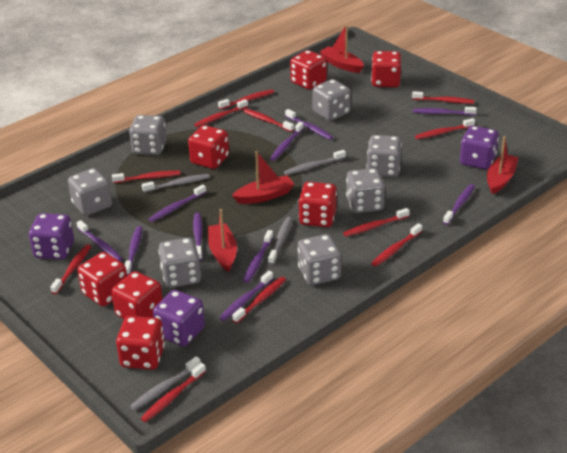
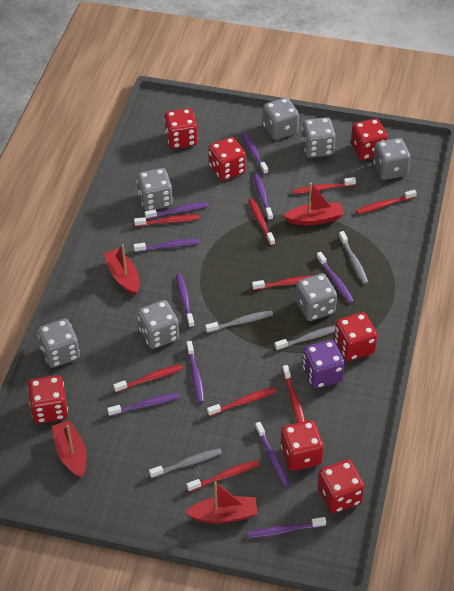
purple dice: [29,213,74,260] [153,290,205,347] [460,126,499,169] = 3 -> [302,340,345,389] = 1
red toothbrush: [50,244,91,294] [112,171,181,183] [141,363,206,422] [194,99,248,127] [218,89,274,109] [232,277,286,323] [243,108,294,132] [343,208,410,237] [371,223,422,266] [412,91,474,104] [415,118,475,139] = 11 -> [113,364,183,393] [134,215,200,227] [186,460,259,492] [207,387,276,416] [248,198,275,246] [252,276,312,290] [282,365,305,423] [293,177,356,194] [356,189,417,214] = 9

